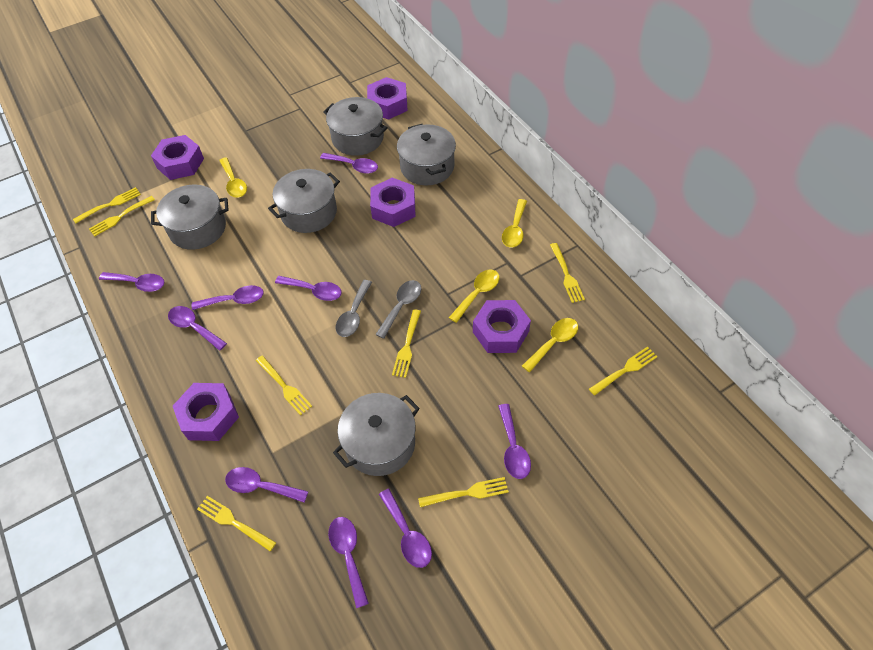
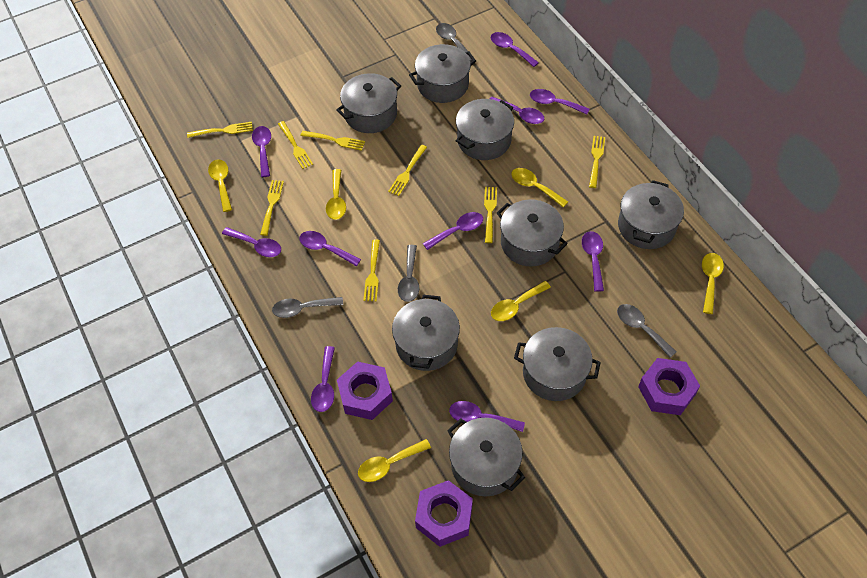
grey pot: [151,185,229,250] [268,169,340,233] [323,97,388,156] [333,393,420,476] [397,124,456,185] = 5 -> [336,73,401,133] [392,295,460,371] [409,44,476,103] [447,418,525,497] [456,99,514,160] [497,200,568,266] [514,327,601,401] [618,180,684,249] = 8
grey spoon: [336,280,372,337] [375,280,421,339] = 2 -> [272,297,343,318] [398,245,419,302] [436,23,472,62] [617,304,676,358] = 4
purple nut: [151,135,204,180] [173,383,239,441] [367,77,408,120] [370,178,416,227] [473,300,531,353] = 5 -> [337,361,393,420] [415,480,473,547] [638,358,700,415] = 3
purple spoon: [99,272,165,292] [168,306,227,351] [192,285,264,310] [225,467,308,503] [275,276,342,301] [320,153,378,174] [328,517,369,608] [379,489,432,568] [498,404,531,479] = 9 -> [222,227,281,257] [252,126,271,177] [299,231,361,266] [311,346,335,412] [423,212,483,250] [449,401,525,432] [489,96,544,124] [491,32,539,67] [530,89,589,114] [582,231,604,292] = 10
yellow spoon: [219,157,247,198] [449,270,499,323] [502,199,527,248] [522,318,578,372] = 4 -> [208,159,232,212] [326,169,346,220] [358,439,431,482] [491,281,551,321] [511,168,568,208] [702,253,724,314] = 6

